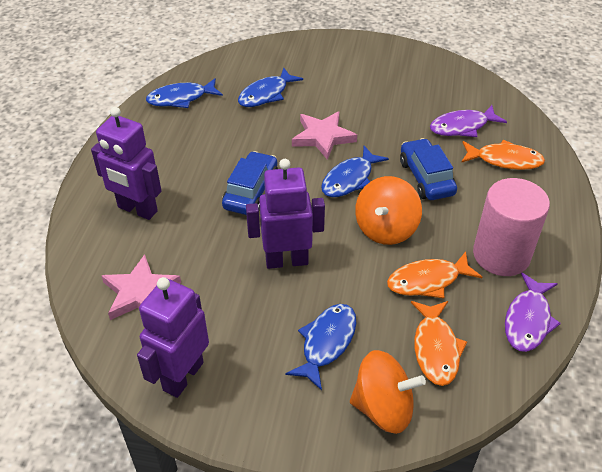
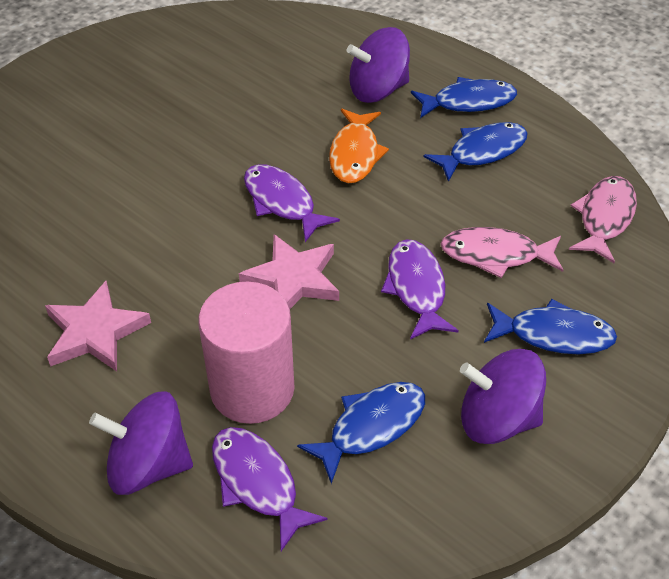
blue car: [222,151,278,215] [400,138,457,200] = 2 -> none = 0
orange fish: [387,251,482,298] [411,301,467,386] [461,140,545,170] = 3 -> [329,109,389,183] = 1
orange spinning top: [350,350,426,434] [355,176,422,245] = 2 -> none = 0
pink fish: none = 0 -> [441,227,564,278] [569,176,637,263] = 2
purple fish: [430,105,507,137] [505,272,561,352] = 2 -> [212,427,328,551] [244,164,340,242] [381,239,459,339] = 3
purple robot: [91,107,161,220] [137,277,209,398] [246,159,325,269] = 3 -> none = 0
purple spinning top: none = 0 -> [89,391,193,495] [347,27,410,103] [460,349,546,444] = 3

